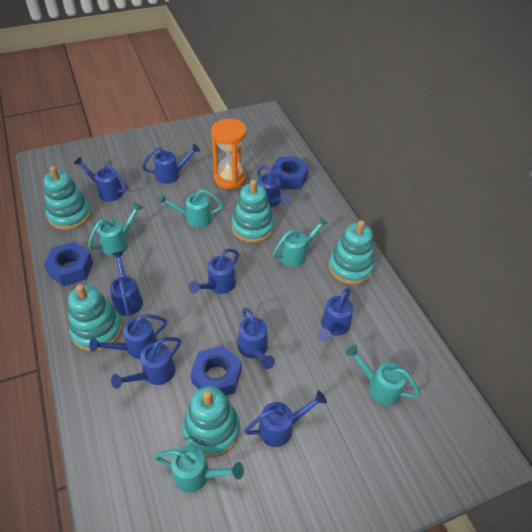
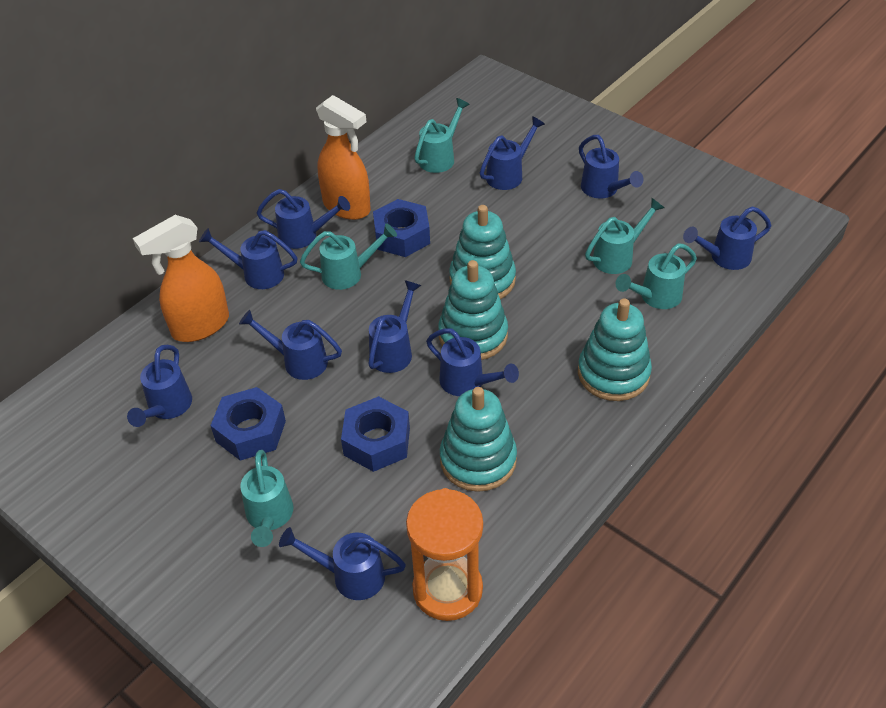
orange spray bottle: none = 0 -> [133,215,229,342] [316,95,371,220] = 2
turquoise stacking toy: [44,166,91,230] [68,284,122,351] [182,386,240,458] [232,180,274,243] [328,220,375,285] = 5 -> [438,260,508,360] [440,387,517,492] [449,205,516,299] [578,299,652,401] = 4

